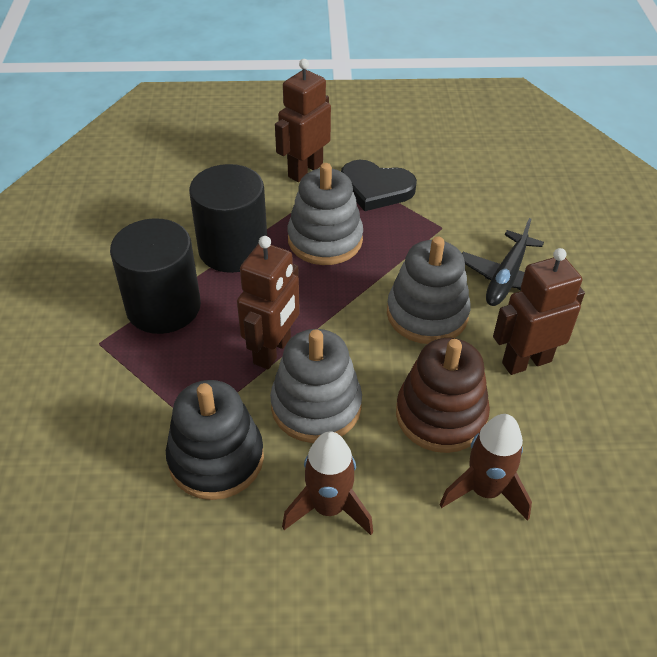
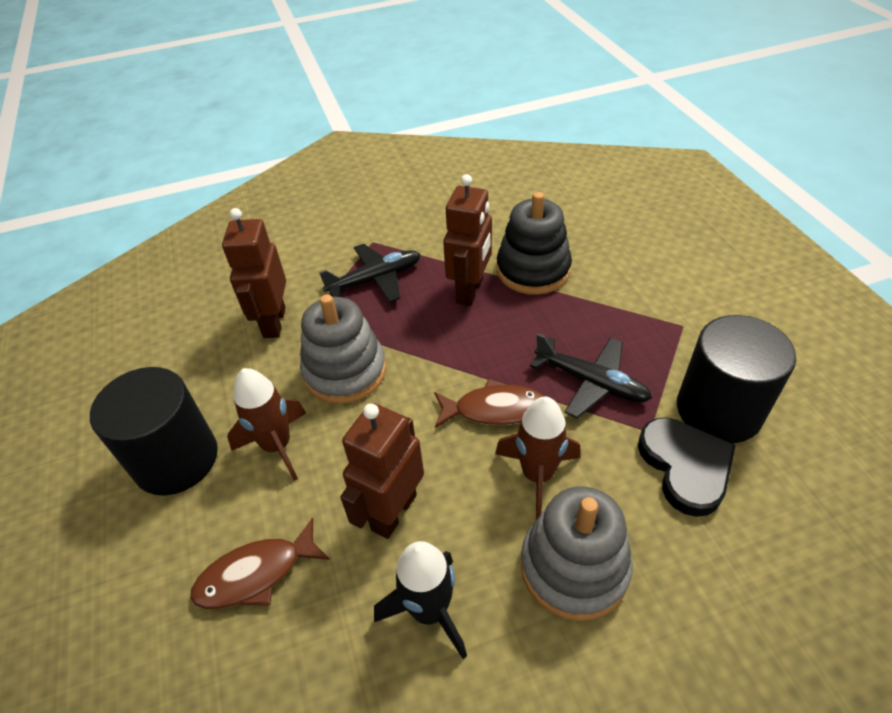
black plane: [462,218,544,306] = 1 -> [319,244,421,303] [530,333,652,419] = 2
black rocket: none = 0 -> [374,541,467,659] = 1
brown fish: none = 0 -> [190,518,330,609] [434,379,545,428] = 2
brown stacking toy: [396,338,490,453] = 1 -> none = 0
grey stacking toy: [270,329,362,443] [288,163,363,265] [387,237,471,344] = 3 -> [300,294,386,404] [521,486,633,621] = 2

